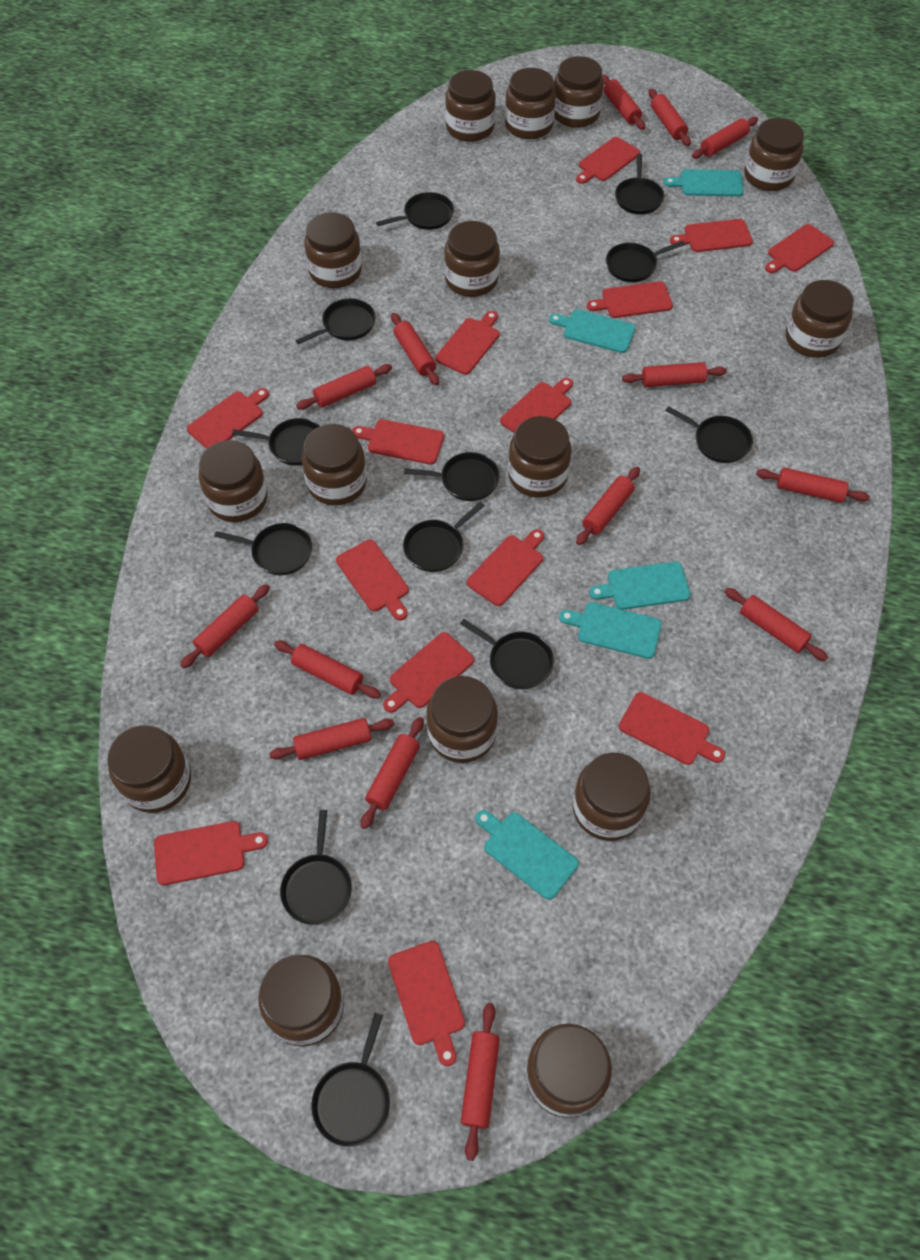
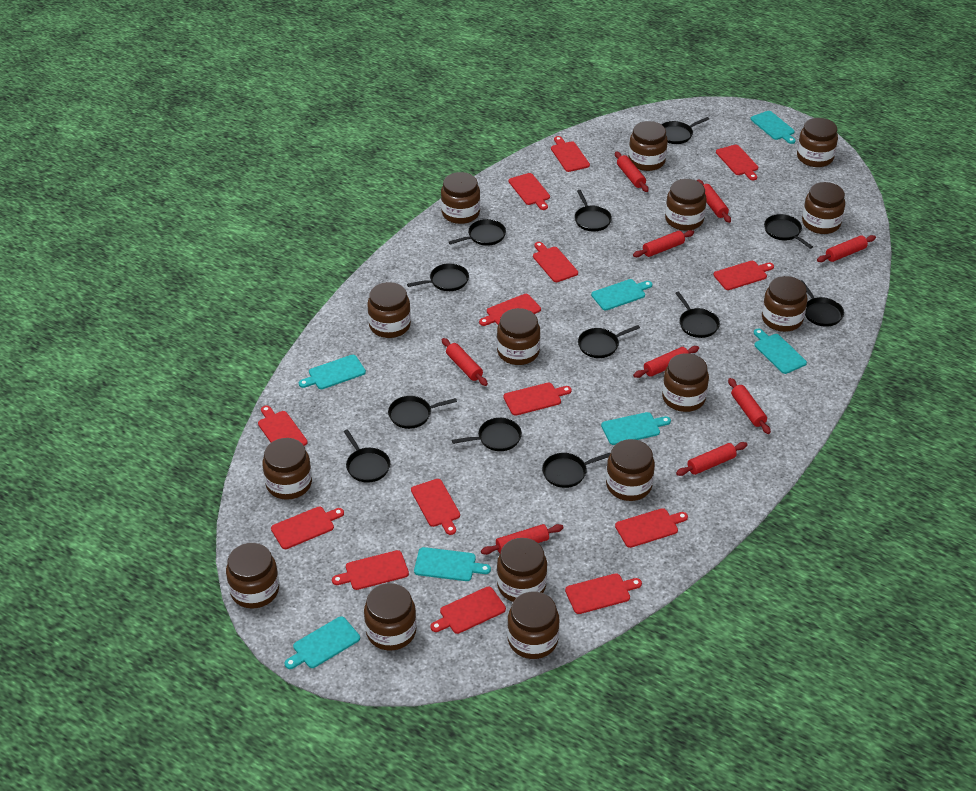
red rolling pin: [180,584,270,668] [269,718,394,760] [274,641,381,698] [296,364,392,410] [361,717,424,829] [391,313,439,385] [461,1003,500,1161] [576,467,640,545] [602,75,645,130] [622,362,727,387] [648,89,691,146] [692,117,758,159] [724,588,828,661] [756,468,870,503] = 14 -> [442,338,488,386] [481,524,564,555] [615,151,649,192] [633,230,694,257] [633,346,699,378] [676,442,747,476] [697,179,731,223] [728,378,771,434] [817,235,876,262] = 9
turquoise cutting board: [475,810,579,900] [549,309,636,353] [559,602,662,659] [589,562,690,610] [664,169,744,197] = 5 -> [285,616,360,669] [299,355,366,389] [414,547,491,581] [591,279,652,310] [601,412,671,445] [751,111,796,144] [754,329,807,374] = 7

